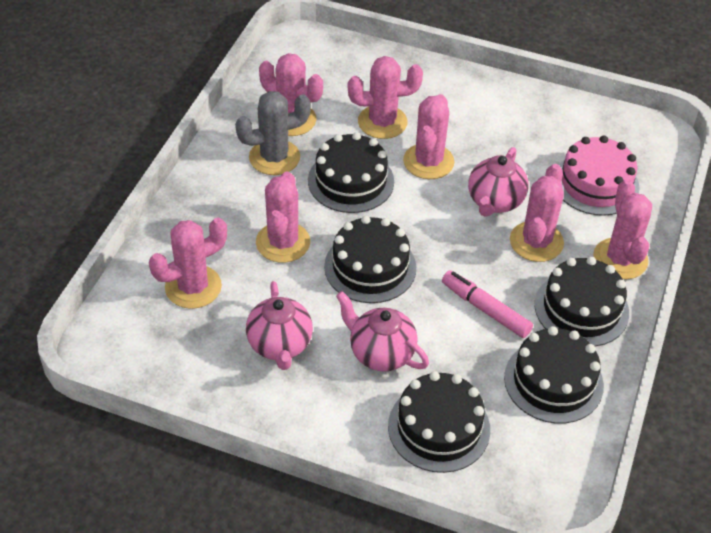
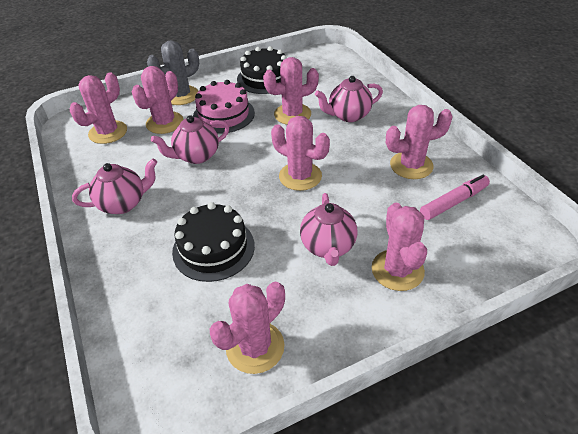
black cake: [308,132,394,213] [324,216,416,303] [388,371,490,473] [504,326,604,424] [535,257,629,347] = 5 -> [172,202,255,282] [237,46,287,94] = 2
pink teapot: [246,281,313,370] [336,291,429,372] [468,147,529,217] = 3 -> [72,159,157,214] [151,115,229,164] [300,193,358,266] [315,76,383,122] = 4

